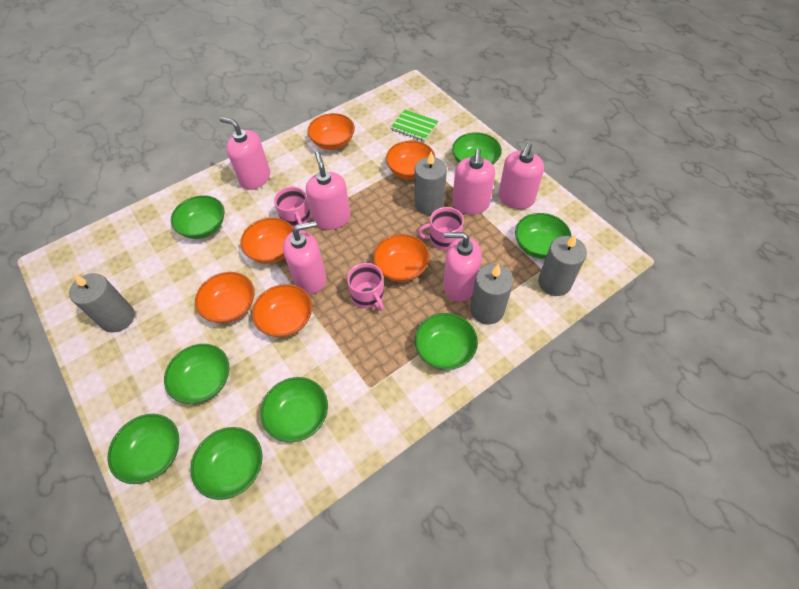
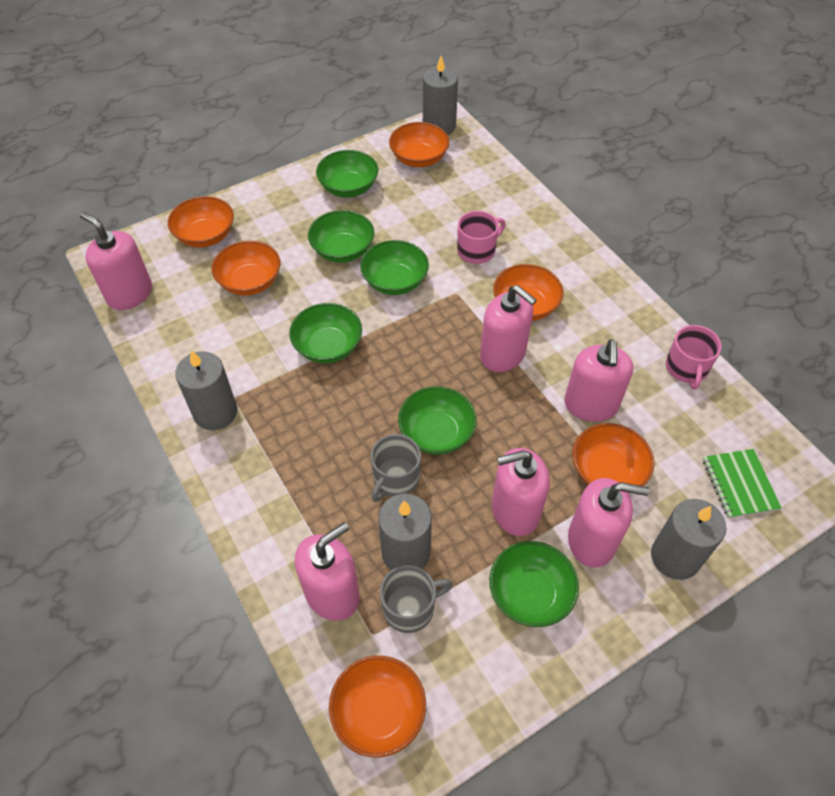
green bowl: [108,414,179,484] [164,344,229,404] [171,195,224,239] [191,427,262,500] [261,377,328,442] [415,313,478,370] [452,132,502,165] [515,213,572,259] = 8 -> [289,303,362,363] [308,210,374,263] [316,150,378,197] [360,240,429,295] [398,386,477,455] [489,541,579,627] = 6
grey mug: none = 0 -> [371,434,421,502] [380,565,453,633] = 2
pink mug: [274,187,311,228] [347,263,384,311] [417,207,464,250] = 3 -> [457,211,506,264] [666,325,722,390] = 2

